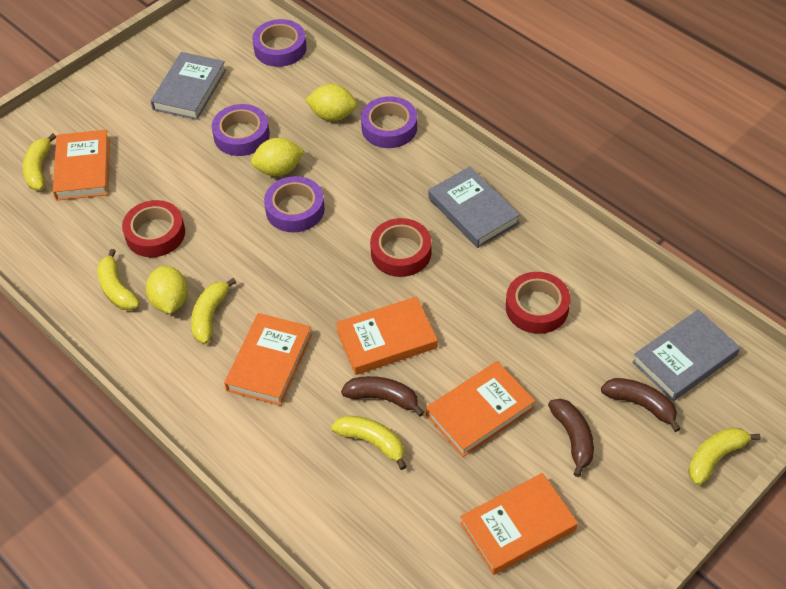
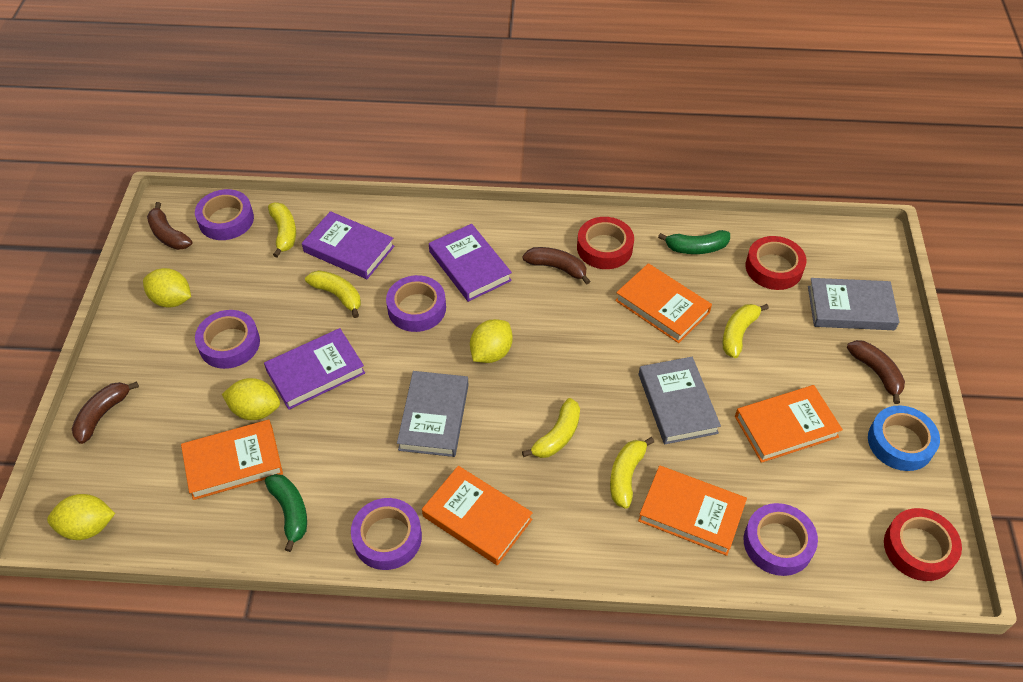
blue tape: none = 0 -> [868,405,940,471] = 1
brown banana: [341,376,424,417] [548,399,594,477] [601,378,680,432] = 3 -> [72,381,139,444] [147,202,192,250] [523,247,590,285] [847,340,905,404] = 4
green banana: none = 0 -> [265,474,307,552] [658,230,730,254] = 2
purple book: none = 0 -> [264,328,365,410] [302,211,394,279] [429,224,512,302] = 3
purple tape: [212,104,270,156] [252,19,307,67] [264,176,325,232] [361,96,417,148] = 4 -> [195,189,254,240] [195,310,260,369] [351,498,422,570] [386,275,446,332] [743,503,818,576] = 5
yellow lemon: [146,265,188,314] [251,138,305,176] [305,84,357,121] = 3 -> [47,494,115,540] [143,268,191,308] [222,378,280,420] [470,319,513,363] = 4

